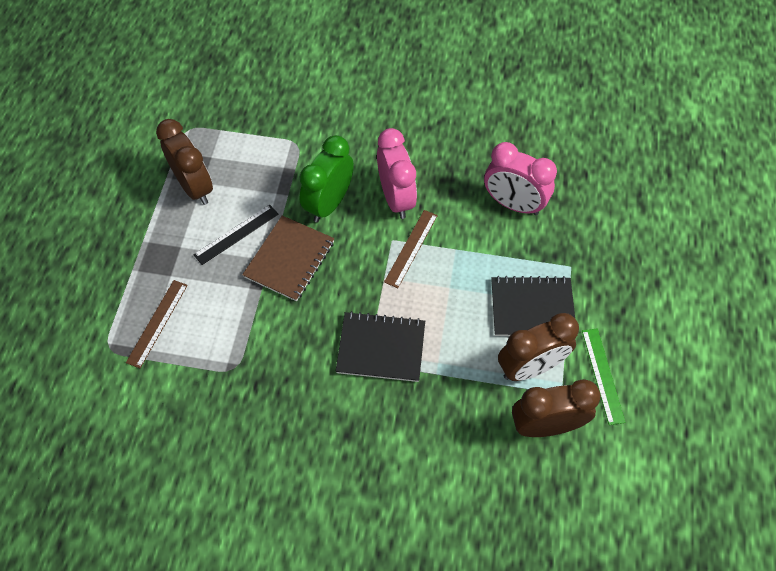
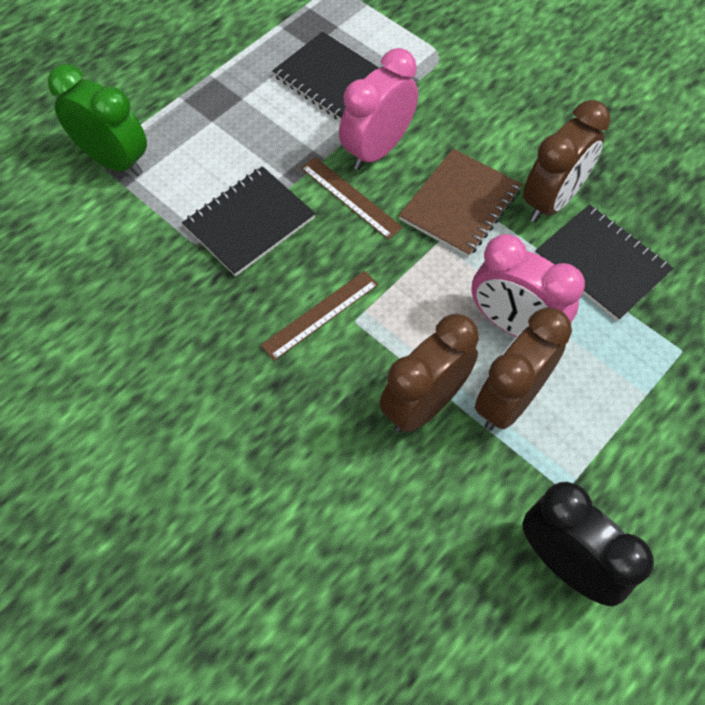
black clock: none = 0 -> [522,482,654,606] = 1
black notebook: [336,311,425,382] [491,276,575,336] = 2 -> [182,166,316,277] [272,31,379,121] [535,204,674,321] = 3
black ruler: [193,205,279,265] = 1 -> none = 0
green ruler: [582,328,626,425] = 1 -> none = 0

